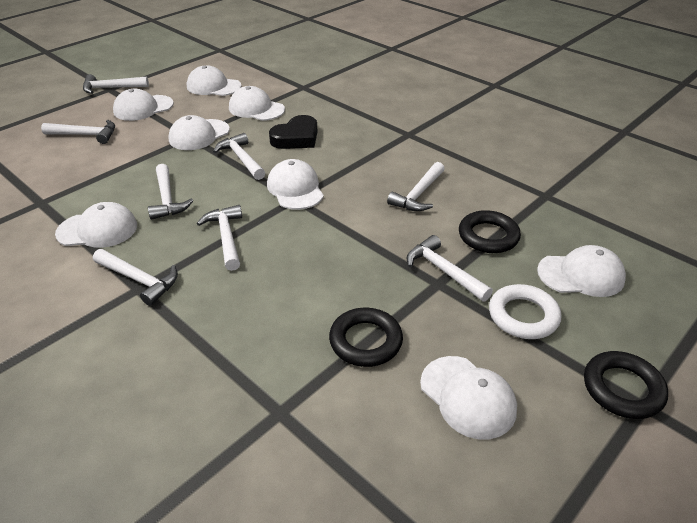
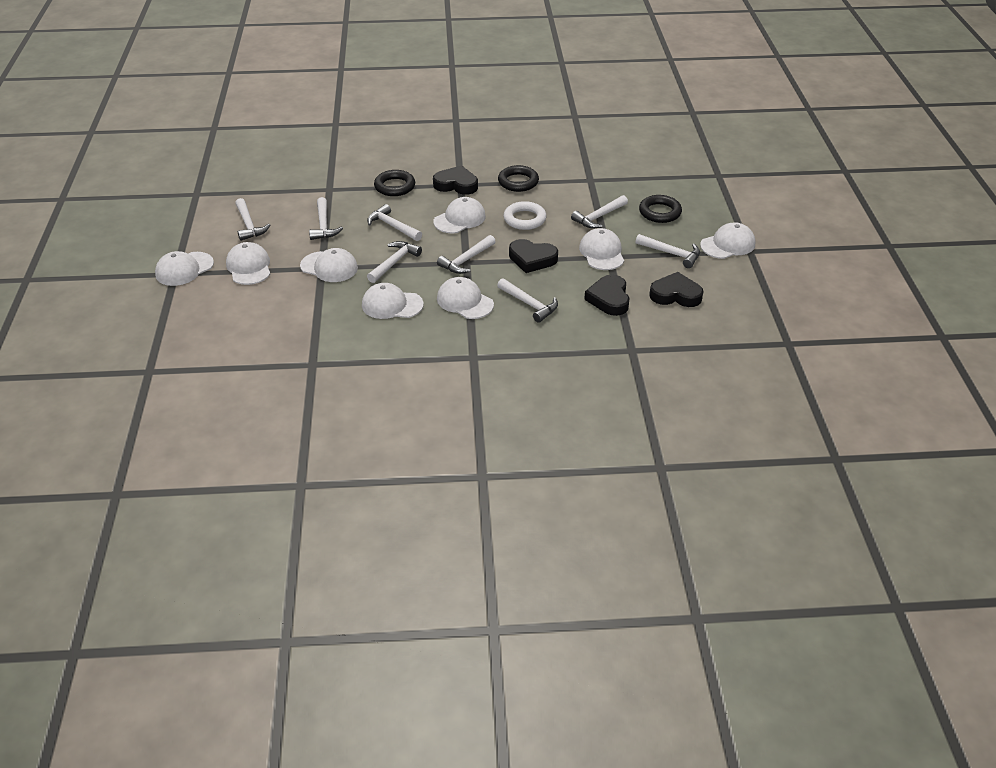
black heart: [269,115,318,149] = 1 -> [433,165,478,195] [509,239,558,273] [584,274,630,316] [649,272,704,307] = 4

